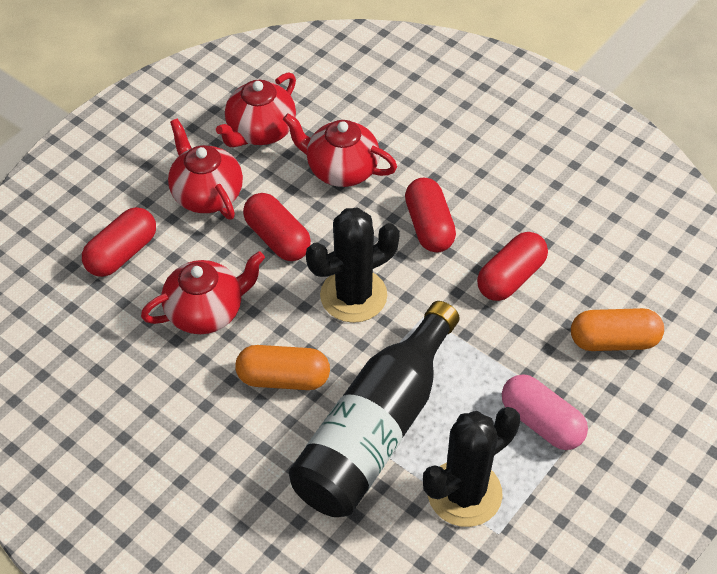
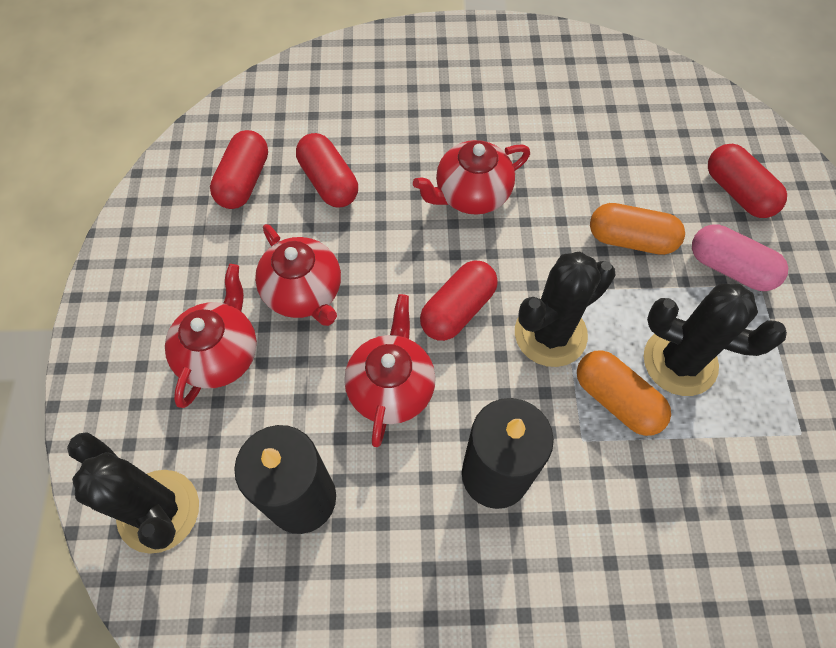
black bottle: [289,301,460,517] = 1 -> none = 0
black cactus: [306,207,400,323] [423,407,520,527] = 2 -> [67,432,199,554] [515,252,616,367] [643,284,787,396] = 3
black candle: none = 0 -> [234,425,336,534] [462,398,554,509] = 2

